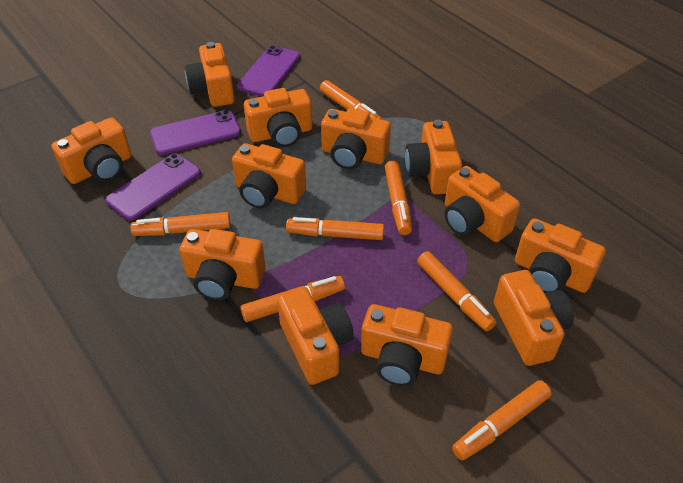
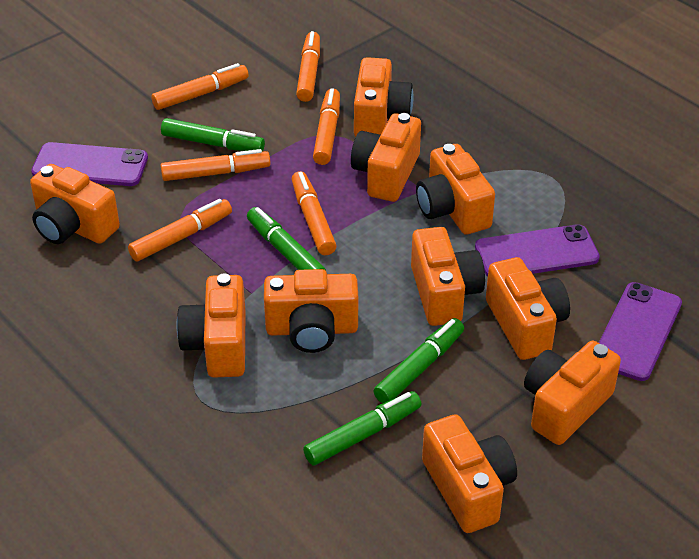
green marker: none = 0 -> [161,118,265,151] [247,207,326,270] [303,391,422,465] [374,318,464,403] = 4
orange camera: [52,117,131,184] [179,229,266,300] [185,42,235,107] [232,143,306,209] [244,88,312,147] [277,287,354,385] [321,108,391,170] [361,304,453,386] [405,120,462,195] [444,166,520,242] [494,270,574,366] [515,218,606,293] = 12 -> [30,164,120,244] [177,274,245,378] [264,269,358,353] [351,113,421,202] [354,57,413,137] [411,227,485,326] [416,144,495,235] [422,414,517,533] [486,257,570,360] [524,341,621,445] = 10
orange marker: [131,212,231,236] [240,276,345,322] [286,217,384,240] [320,80,383,120] [385,160,412,235] [417,251,496,331] [452,380,551,461] = 7 -> [128,199,232,261] [151,63,249,110] [161,149,271,181] [291,171,337,255] [296,31,320,102] [313,88,340,165] = 6

